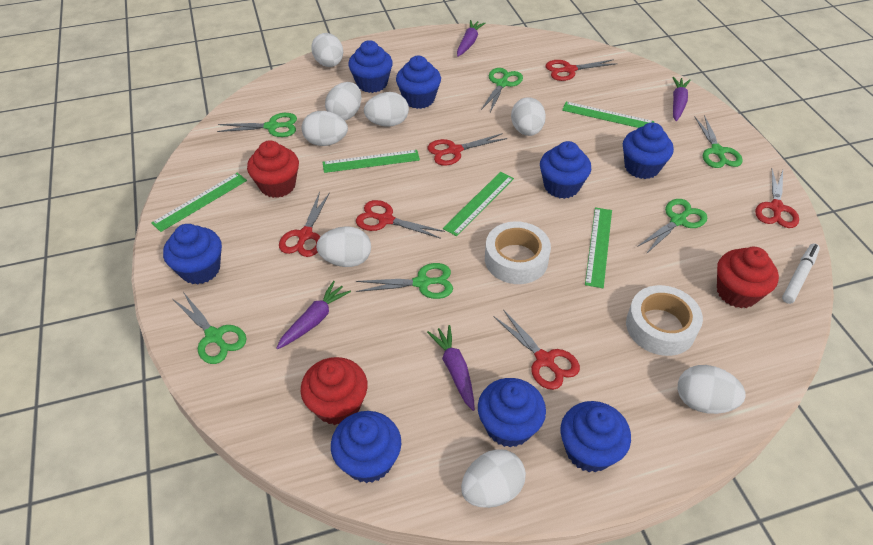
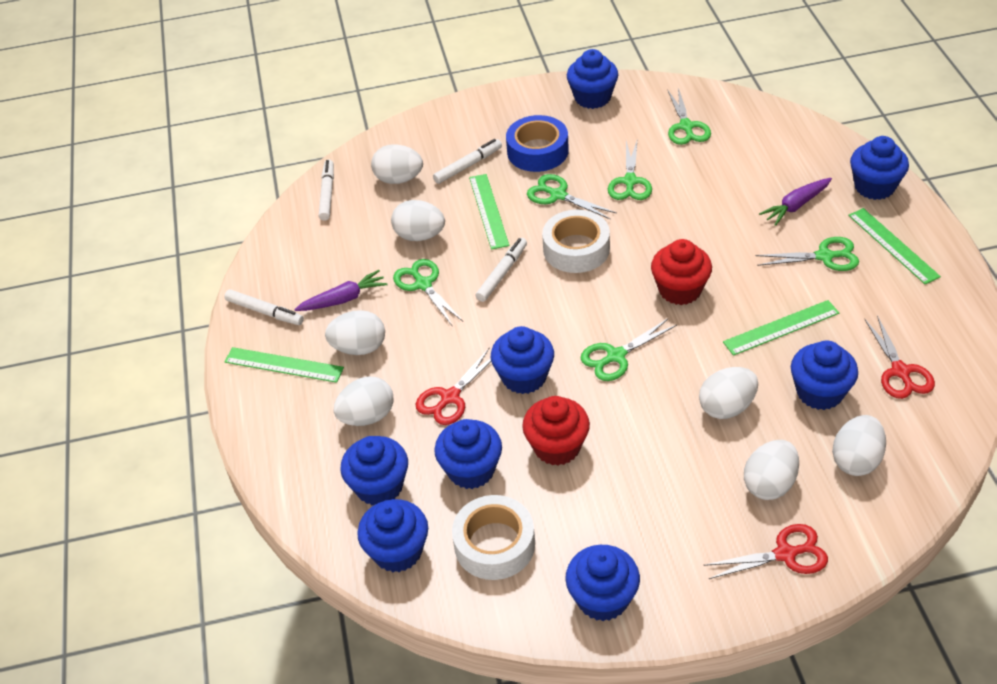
blue tape: none = 0 -> [506,115,569,172] = 1
green ruler: [151,173,247,232] [323,150,420,173] [443,172,514,236] [562,102,654,128] [585,207,612,288] = 5 -> [224,347,344,383] [469,174,509,250] [723,300,839,356] [848,208,941,285] = 4
purple carrot: [276,281,351,349] [427,325,475,411] [457,20,485,56] [672,77,690,121] = 4 -> [294,270,388,311] [759,178,832,226] = 2
red cupcake: [247,140,299,198] [301,357,368,425] [717,247,779,308] = 3 -> [522,396,590,466] [651,239,712,305] = 2
red scissors: [279,192,330,257] [356,200,445,239] [428,133,507,166] [494,310,580,390] [546,59,618,81] [755,169,799,228] = 6 -> [416,347,491,425] [703,524,828,579] [864,315,935,399] = 3
white egg: [302,111,348,146] [311,33,343,67] [316,226,371,267] [325,82,362,120] [364,92,409,127] [461,449,526,508] [511,97,546,136] [678,365,746,414] = 8 -> [325,310,385,355] [334,377,394,426] [371,144,423,184] [391,200,445,241] [699,367,758,419] [744,440,799,500] [832,415,886,476] = 7
white marker: [782,243,820,304] = 1 -> [224,289,304,325] [319,159,334,221] [433,139,502,184] [475,238,527,302] = 4

